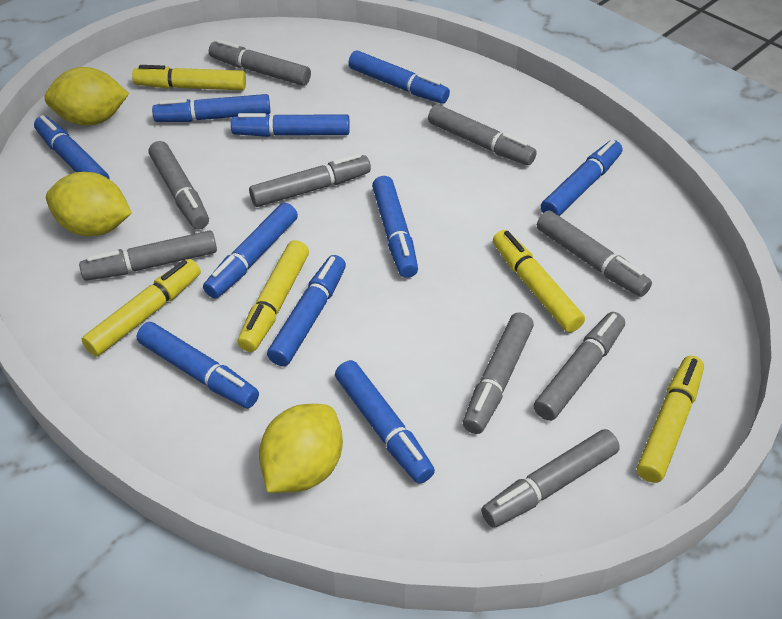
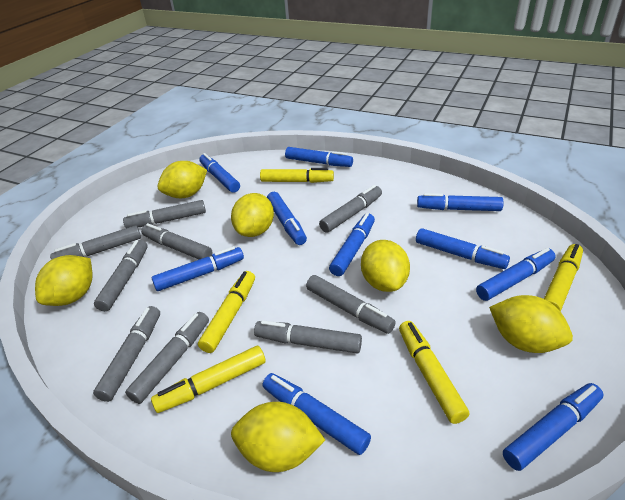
yellow lemon: [44,67,129,126] [46,172,132,236] [259,404,343,493] = 3 -> [35,255,93,306] [158,161,207,198] [231,193,274,237] [231,402,325,472] [361,240,410,292] [489,295,573,353] = 6

